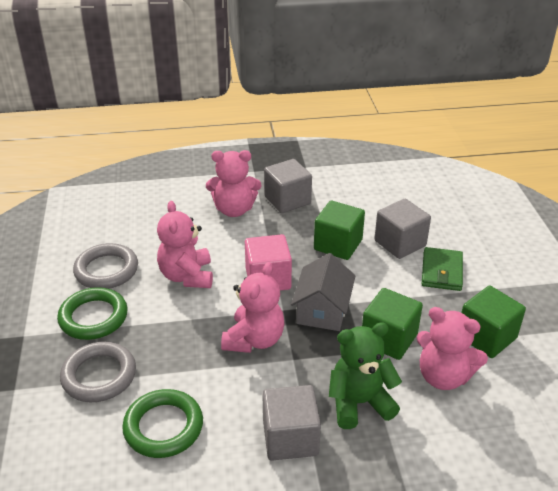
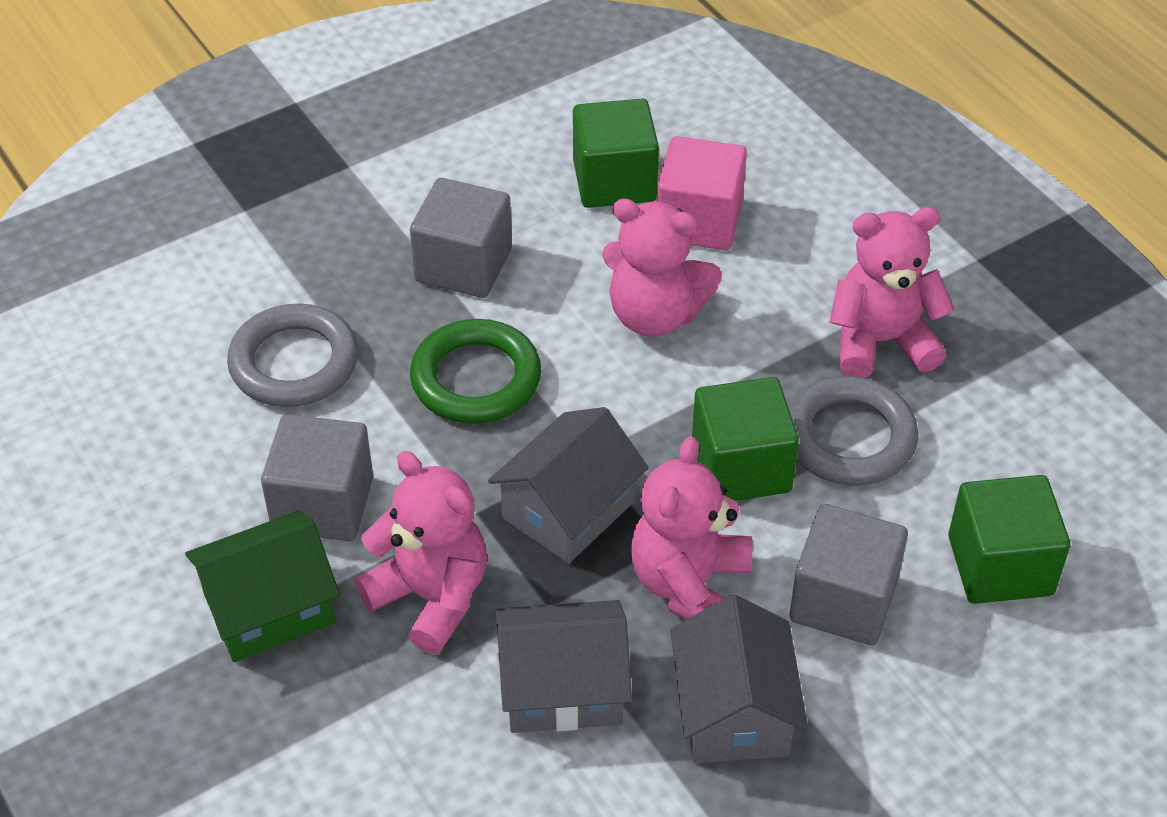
green house: none = 0 -> [185,511,340,662] = 1
green ring: [57,287,128,340] [122,389,203,458] = 2 -> [410,319,542,424] = 1
green teddy bear: [329,322,402,429] = 1 -> none = 0
green wallet: [422,247,463,291] = 1 -> none = 0
grey house: [291,253,356,331] = 1 -> [488,407,649,564] [496,600,632,733] [670,594,808,763] = 3

